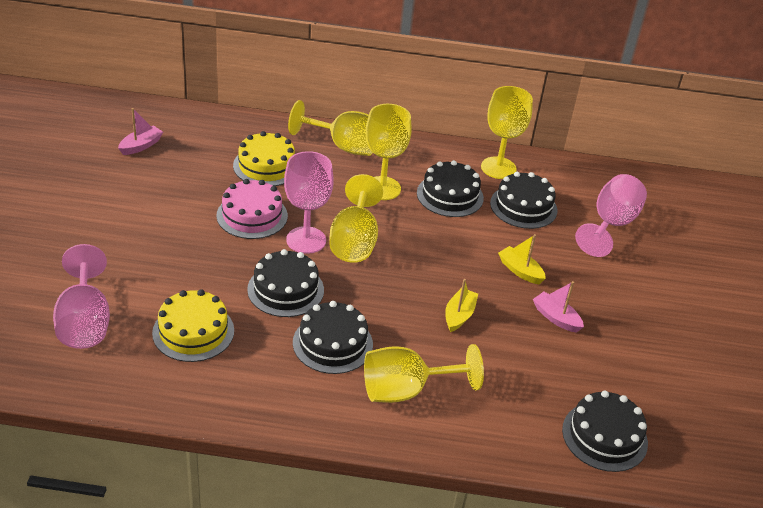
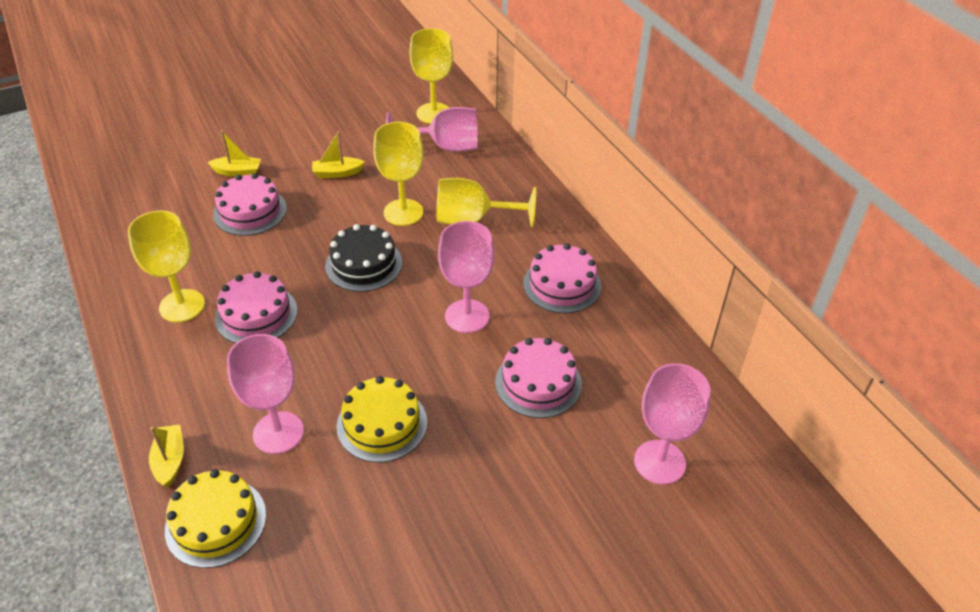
black cake: [247,249,324,317] [293,301,373,374] [417,160,484,217] [490,172,558,229] [562,390,648,472] = 5 -> [325,224,402,292] = 1
pink boat: [118,108,163,155] [533,281,584,333] = 2 -> none = 0
pink cake: [216,179,288,239] = 1 -> [213,173,287,236] [215,271,298,343] [495,338,582,418] [523,243,601,313] = 4
pink goblet: [53,244,110,349] [284,151,334,254] [575,174,647,257] = 3 -> [227,334,304,454] [386,107,478,152] [438,221,494,333] [634,363,711,484] = 4
yellow boat: [445,279,478,332] [498,234,546,284] = 2 -> [149,425,184,488] [207,130,261,177] [312,131,365,178] = 3
yellow goblet: [288,100,373,156] [329,174,383,263] [364,344,484,403] [366,104,412,200] [481,86,533,179] = 5 -> [128,210,205,322] [373,122,424,226] [410,28,453,124] [436,178,536,227] = 4

